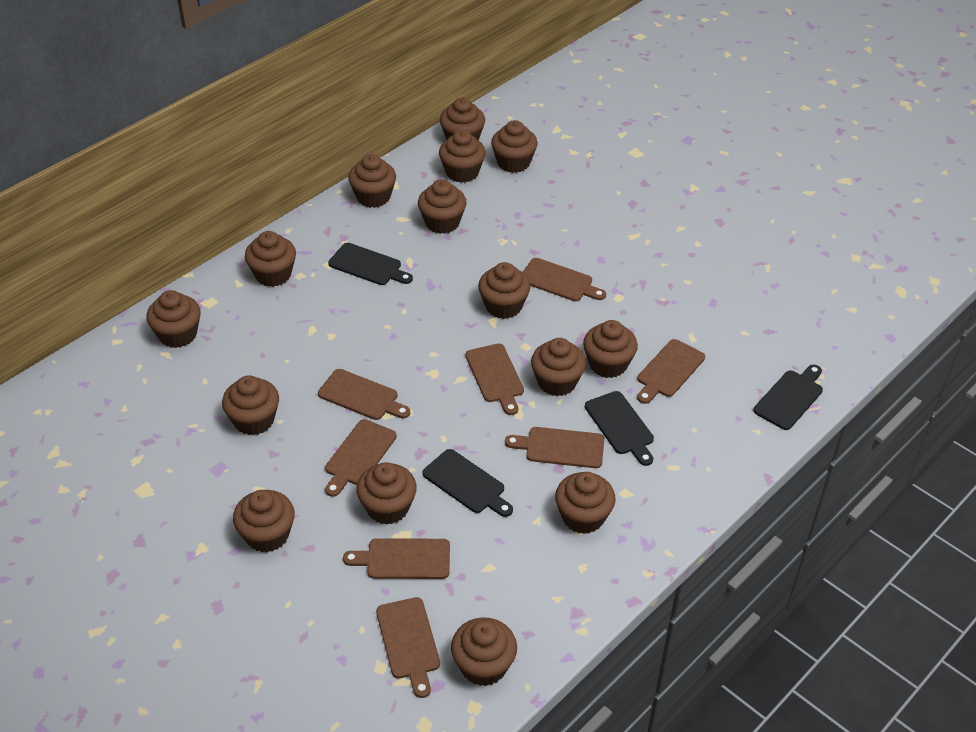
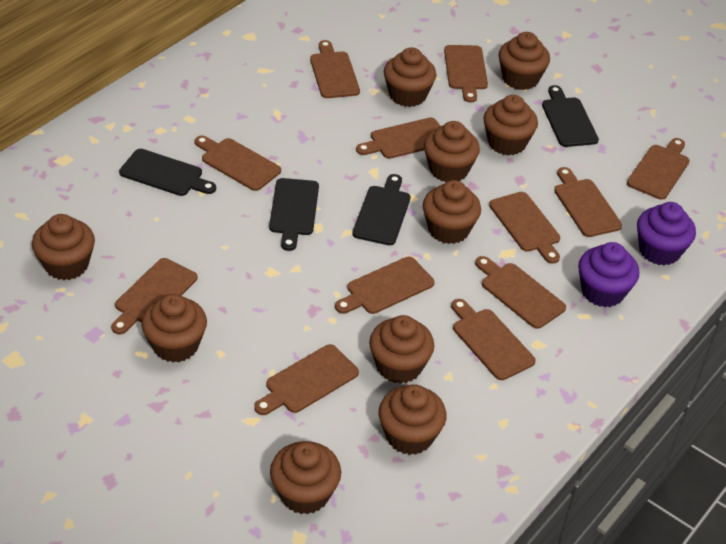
brown cupcake: [146,290,201,348] [222,375,279,435] [233,490,295,553] [245,231,296,287] [348,154,396,208] [357,462,417,525] [418,179,467,234] [439,130,486,183] [440,98,485,140] [451,617,517,686] [478,262,530,319] [491,120,538,173] [531,338,586,396] [555,472,616,534] [583,320,638,378] = 15 -> [32,214,95,280] [141,294,207,362] [270,441,341,514] [369,315,434,384] [379,384,447,455] [384,47,436,107] [423,180,481,244] [424,121,480,182] [483,95,538,156] [499,32,550,90] = 10
brown cutting board: [318,369,410,420] [325,419,397,497] [343,538,450,579] [376,597,440,698] [465,344,524,415] [505,427,604,468] [523,258,606,301] [637,339,705,404] = 8 -> [111,258,197,334] [195,136,281,191] [254,344,359,415] [310,40,360,98] [335,257,434,314] [356,117,440,159] [444,45,488,103] [451,299,536,380] [475,256,566,329] [489,192,560,264] [554,167,622,237] [627,138,690,200] = 12
purple cupcake: none = 0 -> [578,242,639,307] [637,202,696,266] = 2

